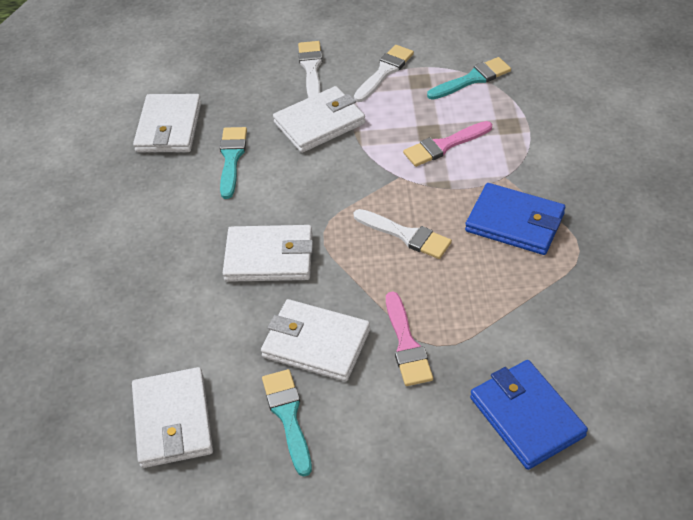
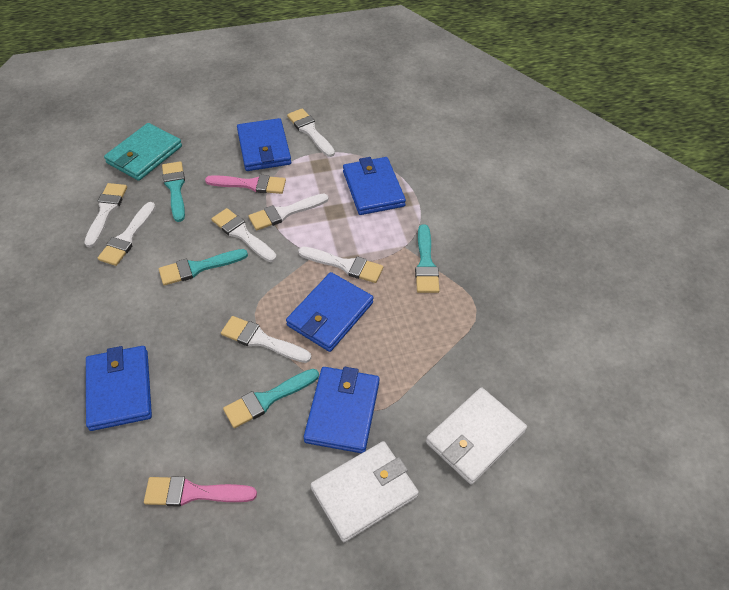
blue wallet: [465,183,565,255] [470,360,588,470] = 2 -> [86,346,152,431] [237,118,291,171] [286,272,373,352] [304,367,380,453] [343,157,406,215] = 5
turquoise brush: [220,127,247,199] [262,369,312,477] [427,57,511,100] = 3 -> [159,249,248,286] [162,161,185,222] [223,369,319,428] [415,224,440,293] = 4
turquoise wallet: none = 0 -> [104,123,182,181] = 1
white brush: [298,41,322,98] [353,209,452,259] [354,45,414,102] = 3 -> [84,183,127,248] [98,202,156,266] [211,208,277,262] [221,316,311,363] [249,194,329,230] [287,108,335,157] [298,247,383,283] = 7
white wallet: [132,367,213,468] [133,94,201,152] [223,225,313,282] [261,299,370,381] [273,86,365,153] = 5 -> [311,441,419,542] [426,387,527,485] = 2

